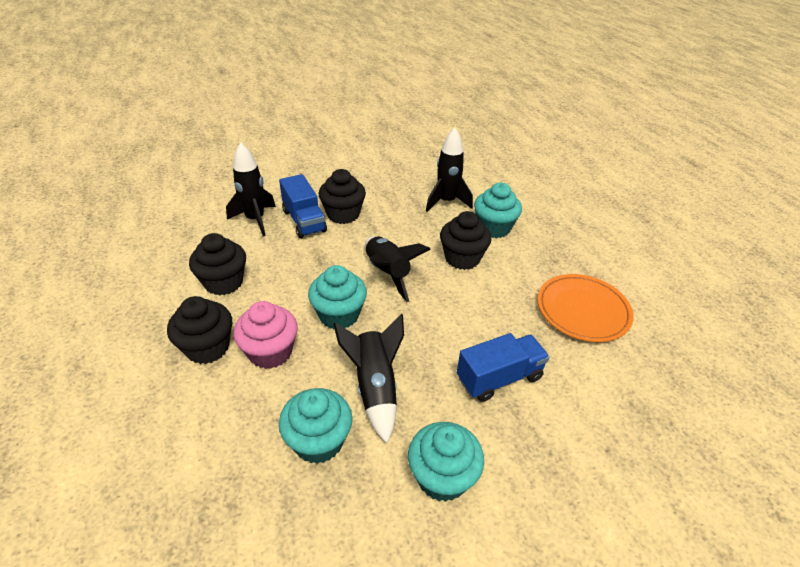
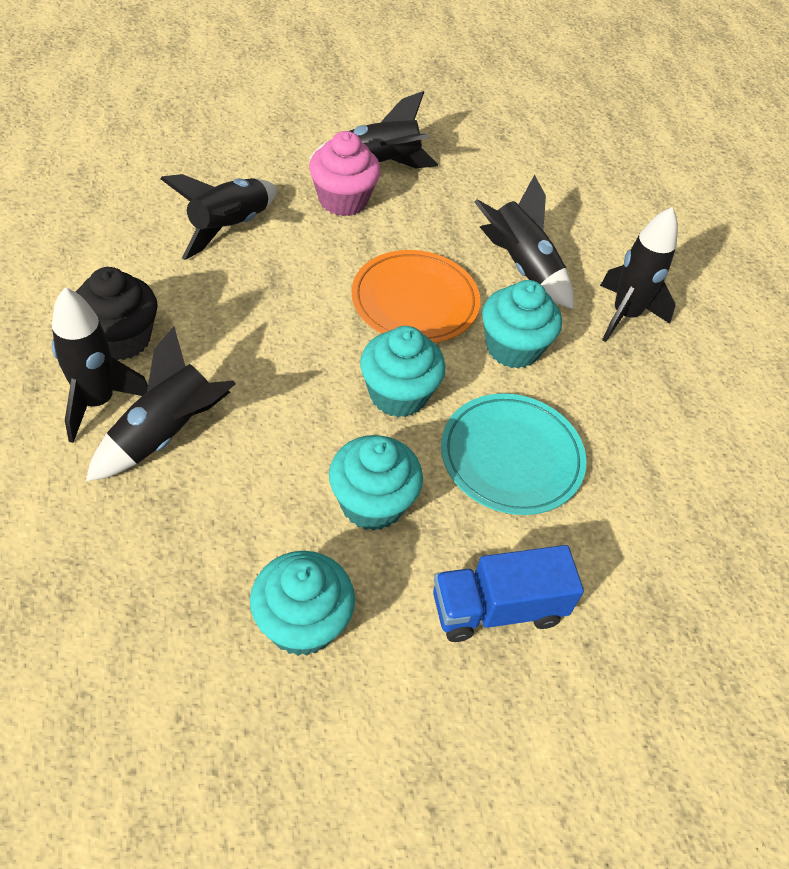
black cupcake: [167,296,232,364] [189,233,246,296] [318,169,366,224] [440,211,491,270] = 4 -> [76,267,158,360] = 1
black rocket: [226,142,276,236] [333,314,404,443] [365,236,431,302] [426,128,473,212] = 4 -> [52,287,148,443] [86,326,236,481] [160,174,277,260] [310,91,438,168] [474,175,574,310] [600,207,678,342] = 6
blue truck: [279,174,327,238] [457,333,550,402] = 2 -> [433,545,584,642] = 1
turquoise plate: none = 0 -> [441,393,586,515] = 1

